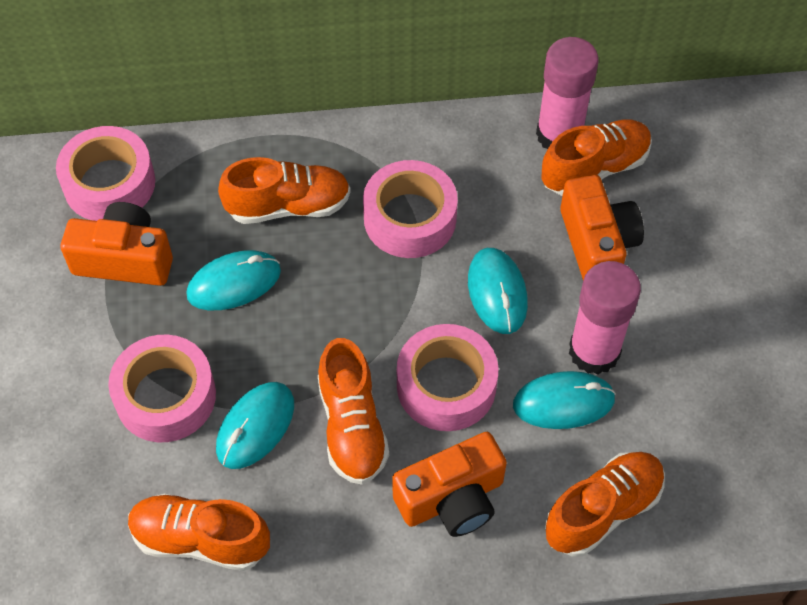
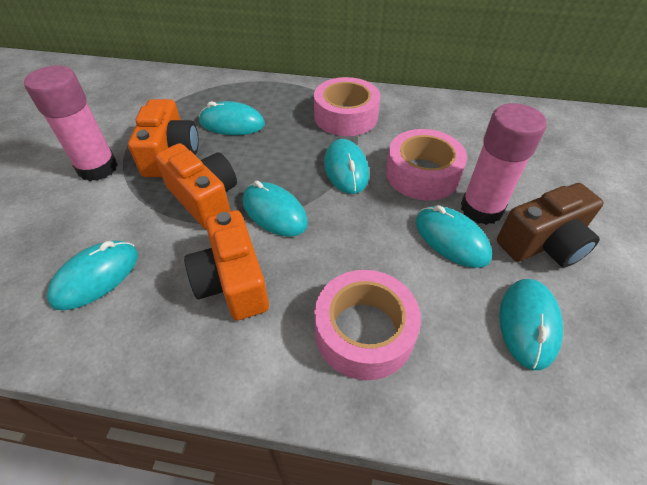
brown camera: none = 0 -> [497,183,604,267] = 1
orange shoe: [128,494,270,571] [218,157,351,224] [318,338,389,485] [541,119,652,196] [545,452,665,557] = 5 -> none = 0
pink tape: [56,126,155,221] [108,335,216,442] [363,160,458,258] [397,324,498,431] = 4 -> [314,77,380,136] [314,270,421,380] [386,129,467,200] = 3
turquoise mouse: [187,250,281,310] [216,382,294,469] [468,248,528,334] [513,371,616,429] = 4 -> [47,241,138,310] [199,101,265,135] [243,181,308,237] [324,139,369,194] [416,205,492,268] [499,279,563,370] = 6

